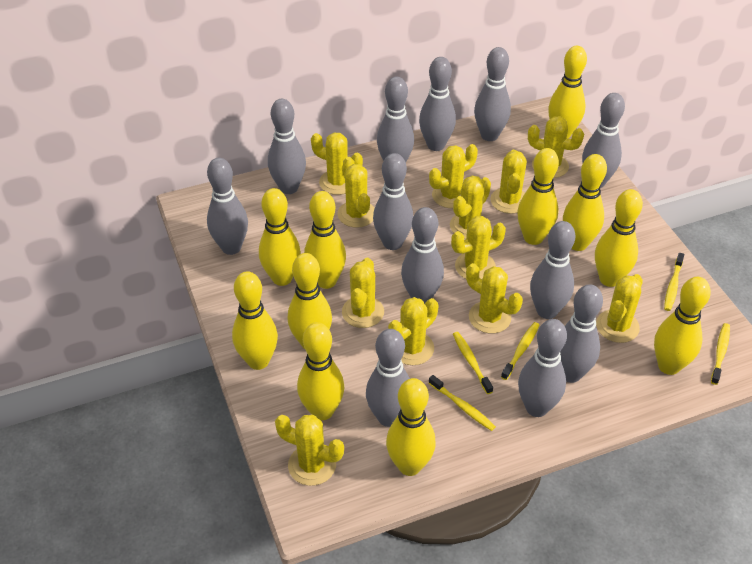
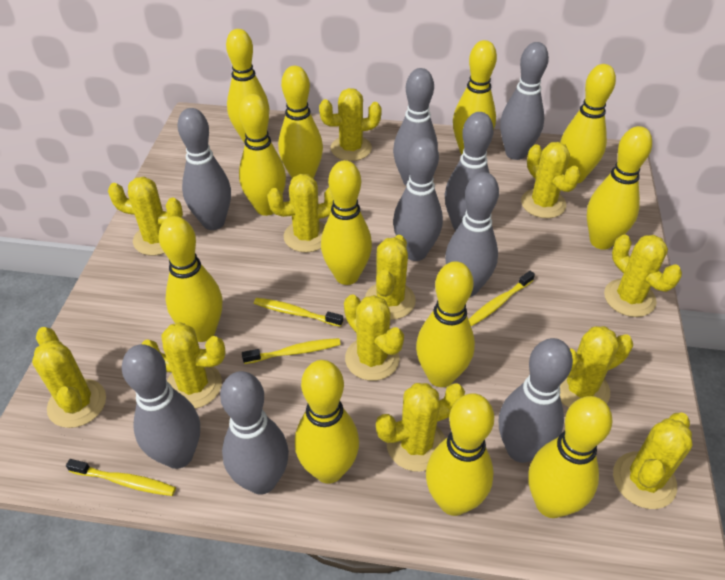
grey bowling pin: [207,158,248,255] [268,99,306,194] [366,329,410,427] [373,153,413,250] [377,76,414,162] [401,207,444,304] [419,57,456,151] [474,47,511,141] [518,319,567,417] [530,221,575,319] [560,284,603,383] [582,93,625,188] = 12 -> [122,344,200,469] [178,108,231,230] [220,371,289,495] [393,68,438,186] [393,137,443,261] [445,112,494,231] [445,172,499,297] [499,338,573,463] [500,42,549,160] = 9
yellow bowling pin: [232,271,278,370] [259,188,301,286] [288,253,332,349] [297,322,344,421] [304,191,346,289] [386,378,436,476] [517,148,559,245] [548,46,587,138] [563,154,607,251] [595,189,643,287] [654,277,711,375] = 11 -> [158,216,222,342] [226,29,270,142] [239,94,286,216] [278,66,323,179] [295,360,359,484] [321,160,372,285] [416,261,475,387] [426,393,494,516] [453,40,497,155] [528,396,613,518] [560,64,616,183] [587,126,652,250] = 12
yellow toothbrush: [429,375,496,431] [453,332,493,394] [501,322,539,380] [664,253,684,311] [711,323,730,385] = 5 -> [66,459,176,496] [242,338,341,364] [254,298,343,327] [468,271,535,326] = 4

